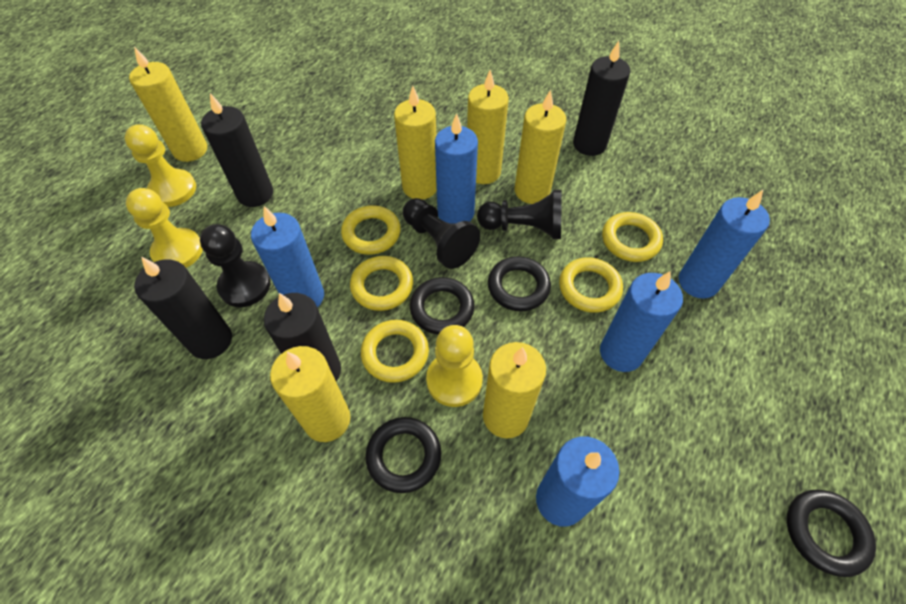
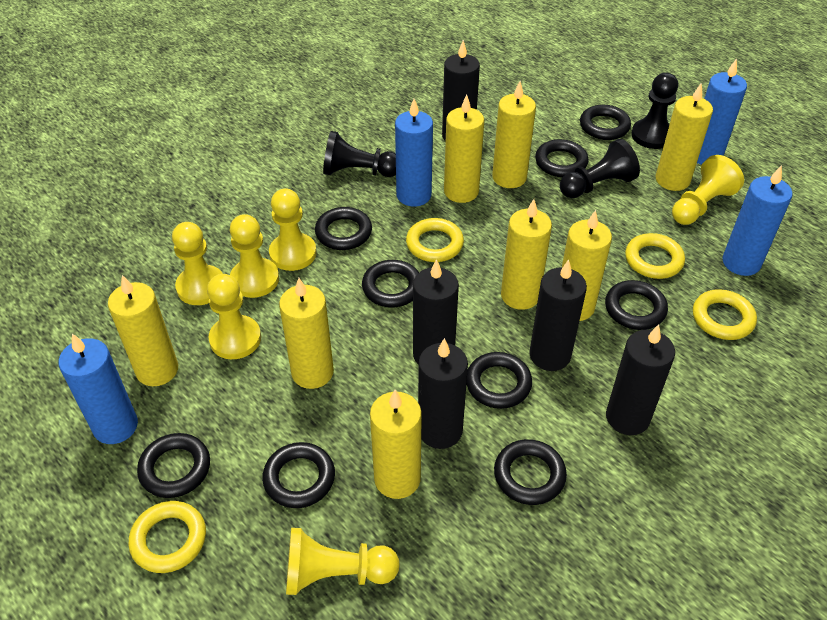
black candle: [134,257,232,359] [201,93,273,207] [264,293,341,381] [573,41,631,156] = 4 -> [413,259,459,365] [418,338,468,449] [442,40,480,141] [529,260,587,371] [606,324,675,435] = 5
black ring: [366,417,441,493] [410,277,474,335] [488,256,551,311] [787,490,876,577] = 4 -> [137,433,210,498] [262,442,335,508] [315,207,372,250] [362,260,419,307] [466,352,532,409] [494,439,567,505] [535,139,589,177] [580,105,631,140] [605,280,668,330] = 9
blue candle: [251,206,324,307] [435,113,478,224] [536,436,620,527] [600,271,683,372] [679,190,770,299] = 5 -> [59,333,138,444] [395,99,433,207] [697,59,747,165] [723,165,793,276] = 4
yellow candle: [129,47,207,162] [270,346,350,442] [394,86,437,200] [467,70,509,184] [483,342,546,439] [515,90,566,204] = 6 -> [108,275,178,386] [279,278,334,389] [370,390,422,499] [444,95,484,203] [492,81,536,188] [501,199,552,310] [562,210,612,321] [656,83,713,191] = 8
yellow pawn: [125,124,196,207] [126,188,203,268] [426,325,483,407] = 3 -> [172,222,223,305] [207,274,261,359] [230,214,279,298] [269,189,317,271] [286,528,400,595] [672,155,744,225] = 6
yellow ring: [341,205,401,255] [350,256,413,311] [361,320,429,383] [559,257,623,313] [602,212,663,262] = 5 -> [128,501,206,573] [406,218,464,262] [625,233,685,279] [693,289,757,340] = 4

